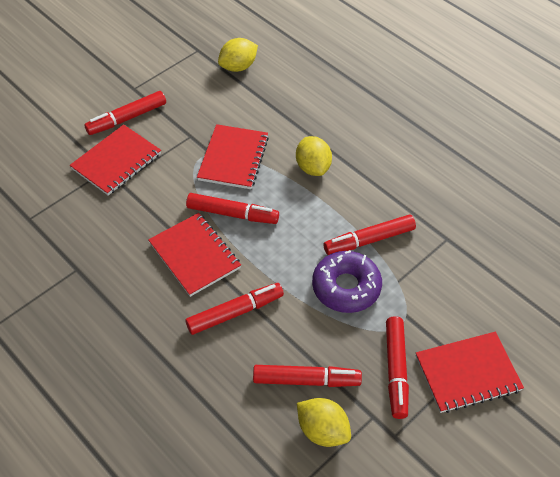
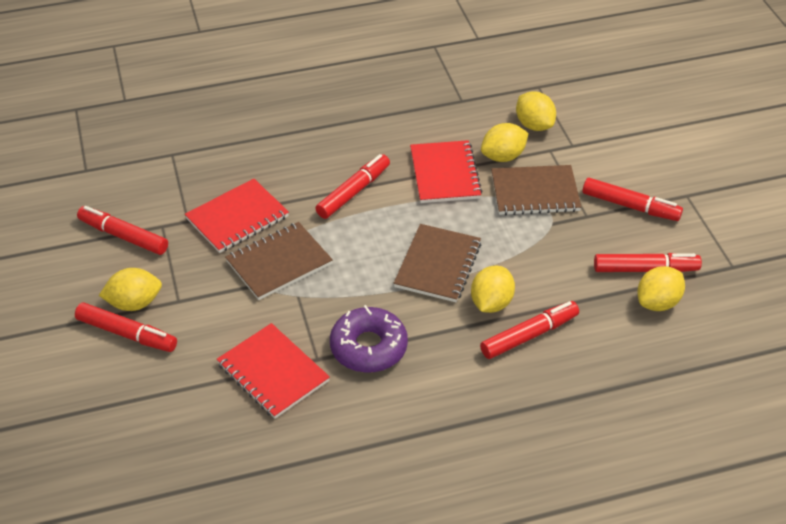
brown notebook: none = 0 -> [225,222,333,300] [394,224,481,302] [491,165,581,215] = 3
red notebook: [70,124,161,196] [148,213,241,297] [197,124,269,189] [416,332,524,413] = 4 -> [185,179,289,253] [217,323,330,419] [410,140,482,203] = 3
yellow lemon: [218,38,258,72] [296,136,332,176] [297,398,351,447] = 3 -> [99,268,162,311] [471,266,515,313] [481,123,529,162] [516,91,556,131] [637,266,685,311] = 5

